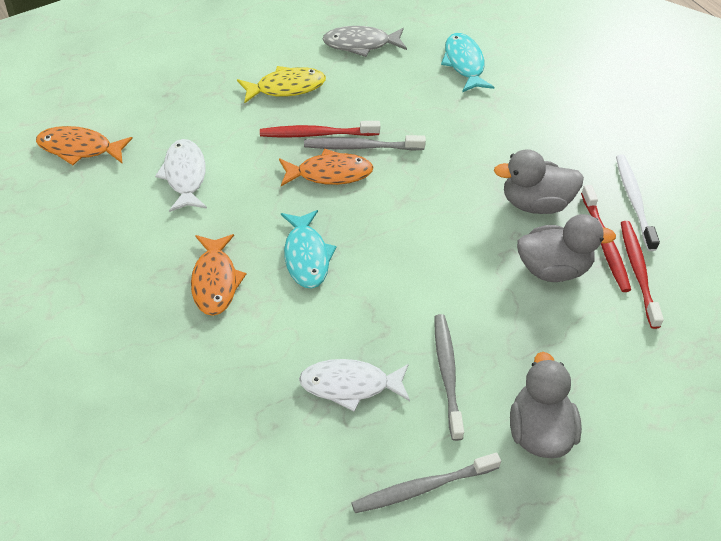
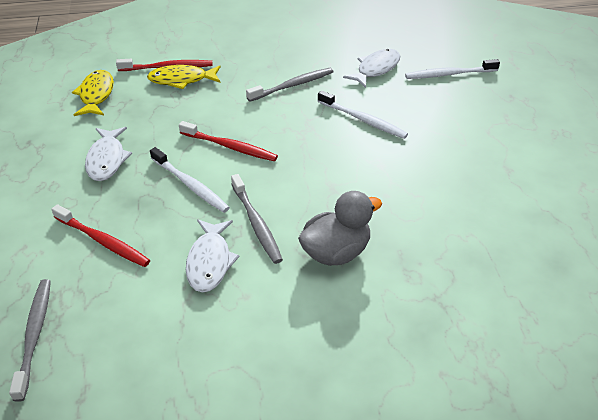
grey duck: [494,149,584,214] [510,352,582,458] [517,214,616,282] = 3 -> [298,191,382,266] = 1
grey fish: [323,26,407,57] = 1 -> none = 0
orange fish: [36,126,133,165] [191,234,246,316] [279,148,373,186] = 3 -> none = 0
turquoise fish: [281,210,337,289] [441,33,494,92] = 2 -> none = 0
white fish: [155,139,207,212] [299,359,410,412] = 2 -> [85,127,132,181] [186,220,240,292] [343,49,400,88] = 3
white toothbrush: [616,155,660,251] = 1 -> [150,147,230,213] [318,90,408,139] [405,59,500,79] = 3
yellow fish: [237,66,326,104] = 1 -> [72,70,114,116] [147,65,221,89] = 2

